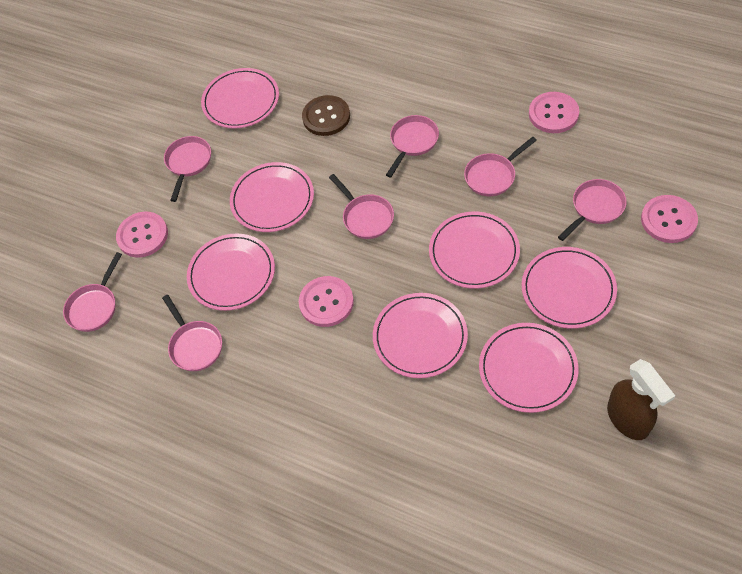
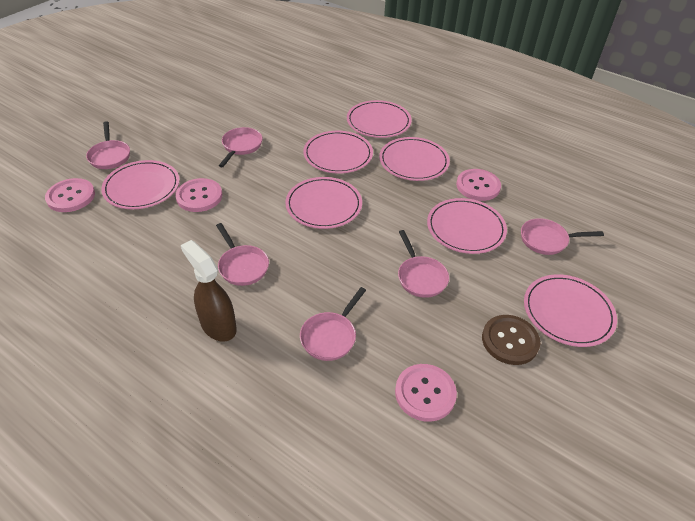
pink pan: [63,252,122,332] [162,295,222,371] [164,136,211,202] [329,174,394,239] [386,115,439,178] [464,137,537,196] [558,179,627,241] = 7 -> [86,121,130,169] [216,223,269,286] [219,127,263,167] [300,287,366,361] [398,230,449,298] [521,218,604,255] = 6

